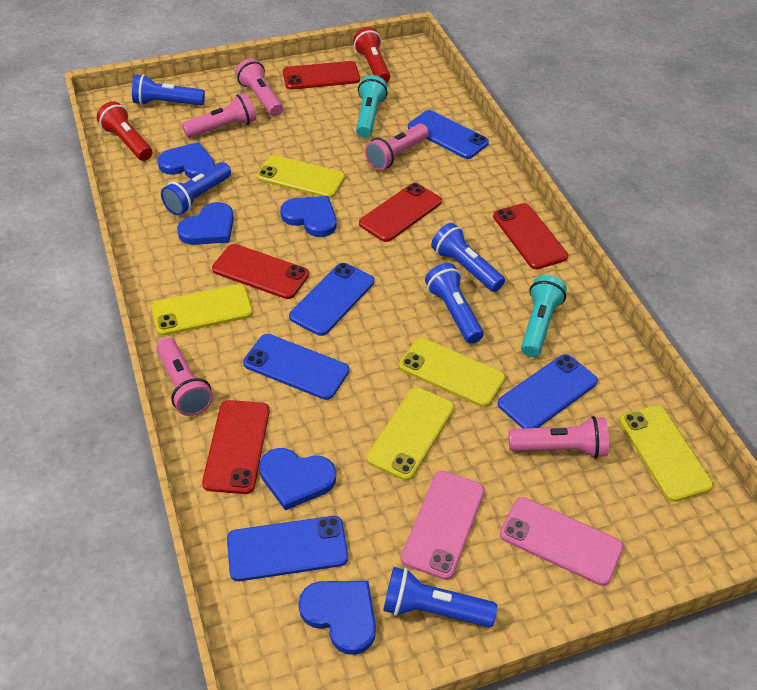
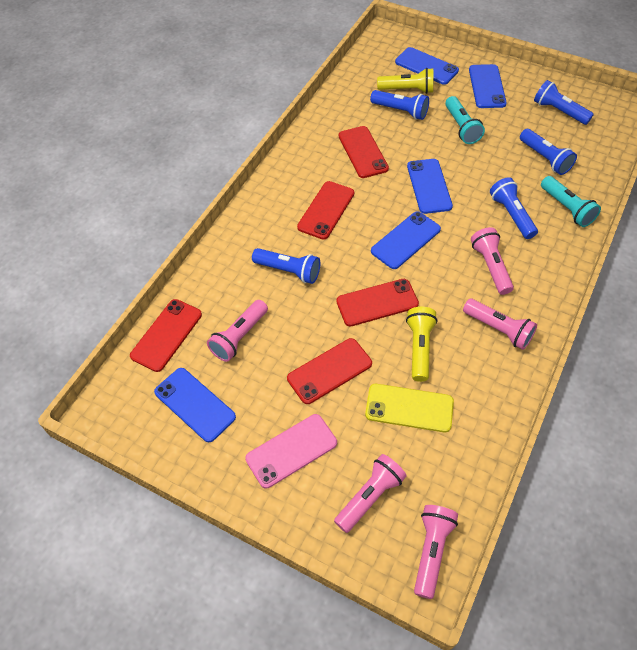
blue heart: [157,142,215,179] [177,202,234,245] [259,448,336,510] [280,196,337,237] [298,581,376,655] = 5 -> none = 0
pink phone: [401,471,485,580] [500,497,624,586] = 2 -> [245,414,337,488] = 1
red flashlight: [97,101,152,161] [353,27,390,83] = 2 -> none = 0
yellow flashlight: none = 0 -> [377,68,433,94] [406,307,438,382] = 2
yellow phone: [151,284,253,336] [256,155,345,198] [367,387,454,481] [399,338,505,407] [619,405,713,502] = 5 -> [365,384,454,432] = 1

